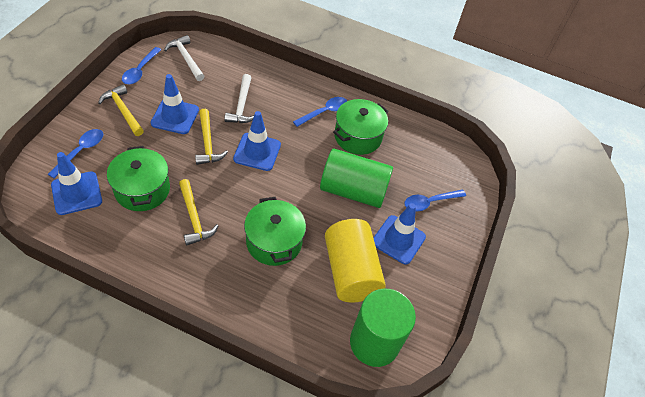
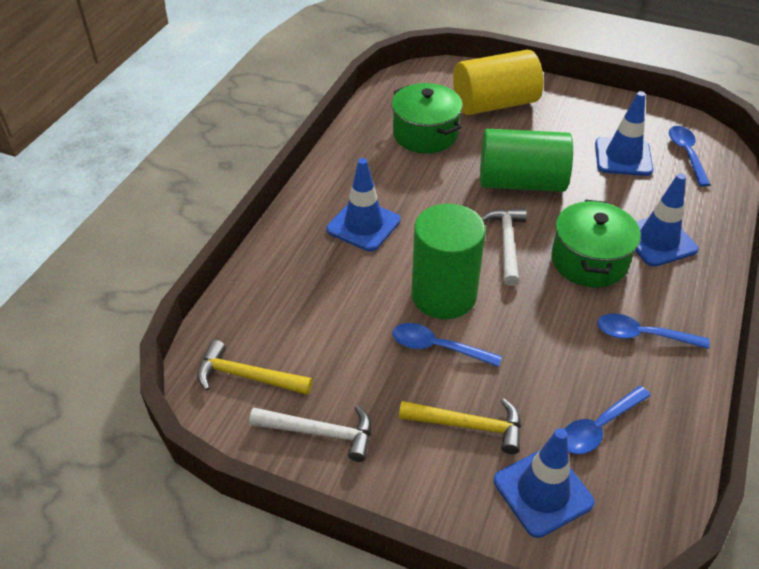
green pot: [107,146,170,211] [244,197,306,266] [333,99,389,155] = 3 -> [392,83,463,153] [551,199,641,287] = 2
yellow hammer: [98,84,144,136] [179,179,218,245] [195,109,228,165] = 3 -> [197,340,313,395] [399,399,521,454] = 2

